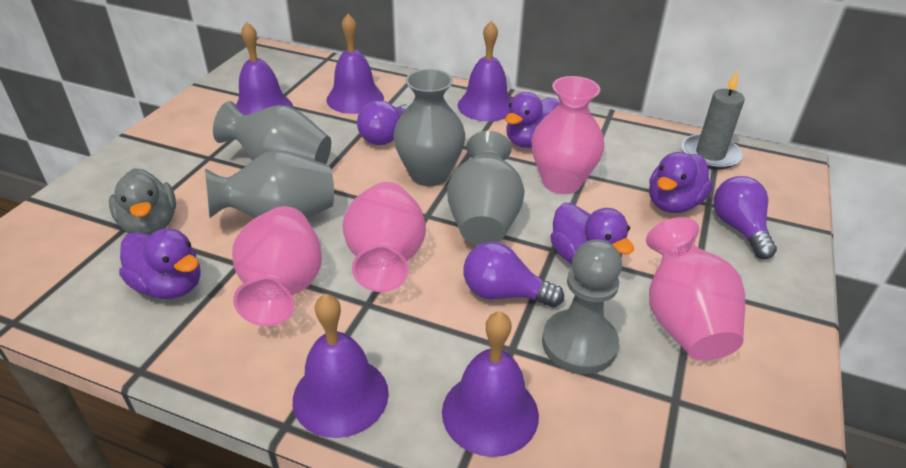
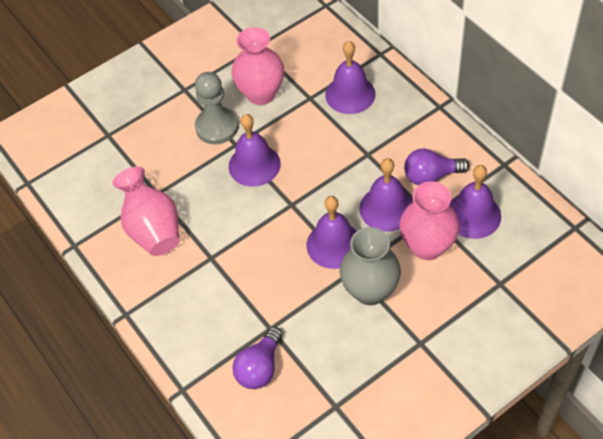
grey candle: [682,70,745,169] = 1 -> none = 0
grey duck: [109,168,176,235] = 1 -> none = 0
grey vase: [205,150,334,219] [213,101,331,164] [393,69,465,186] [447,131,525,245] = 4 -> [340,227,401,305] = 1
pink vase: [232,206,322,326] [343,182,426,292] [531,76,604,194] [646,217,745,361] = 4 -> [113,166,179,256] [232,27,284,105] [400,181,460,260] = 3
purple duck: [119,228,201,299] [505,92,559,148] [550,203,634,264] [649,152,713,213] = 4 -> none = 0
purple light bulb: [357,100,410,145] [463,242,564,307] [713,176,777,259] = 3 -> [232,327,283,389] [404,148,469,185] = 2

